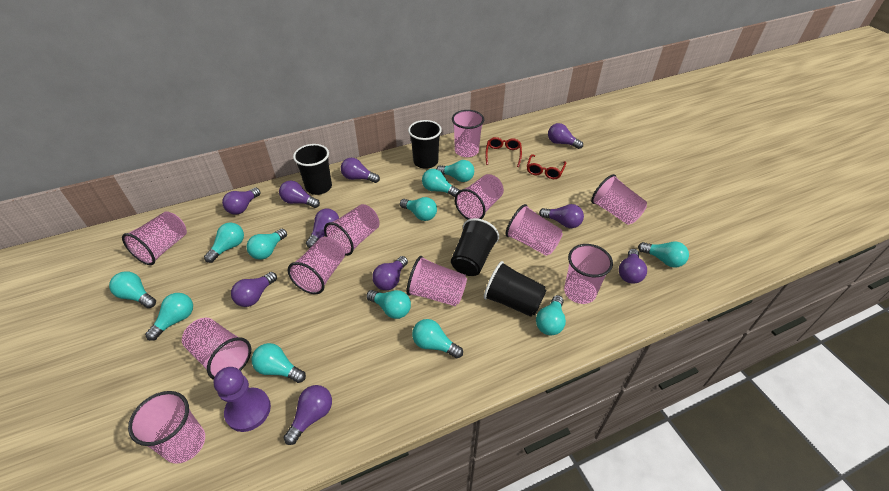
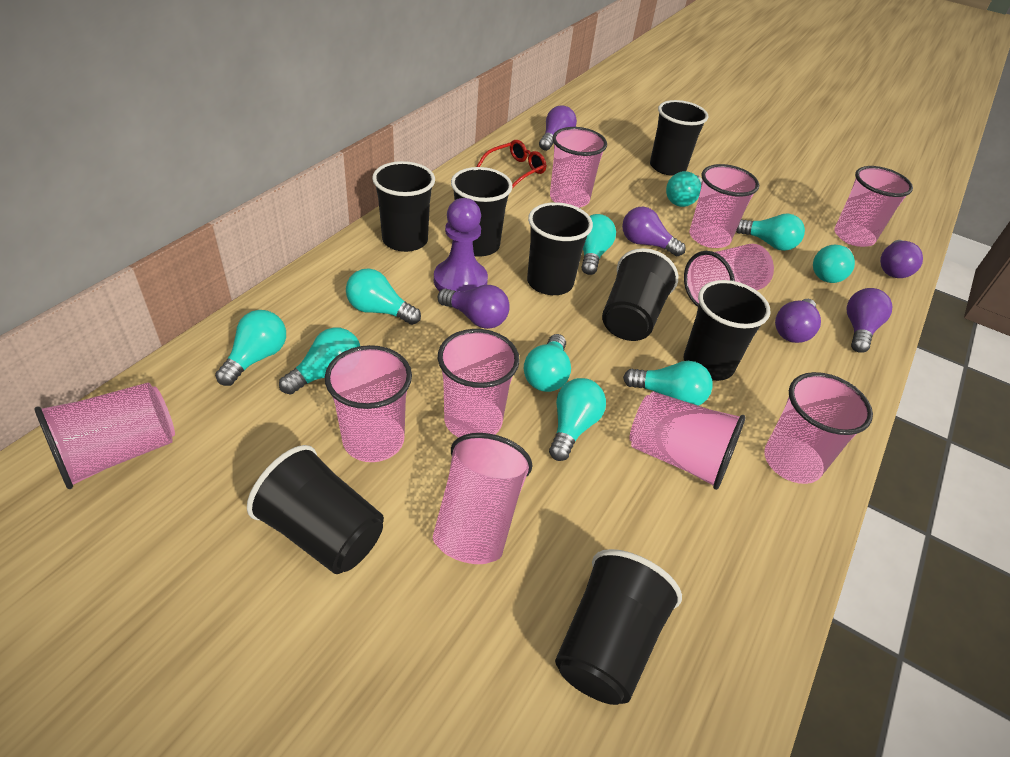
black cup: [293,144,332,195] [408,120,442,169] [451,218,499,276] [484,261,546,317] = 4 -> [247,445,384,574] [372,161,435,252] [451,167,513,257] [527,202,593,295] [555,549,682,705] [602,248,678,341] [650,100,708,176] [684,280,770,381] = 8
pink cup: [122,211,187,265] [128,391,205,464] [182,318,251,380] [288,237,345,294] [324,204,380,256] [407,256,467,306] [452,110,484,157] [455,174,504,219] [506,204,563,256] [564,244,613,304] [591,174,647,225] = 11 -> [34,383,175,489] [325,345,412,462] [433,433,532,564] [438,329,520,438] [550,127,607,208] [629,391,746,490] [684,244,774,307] [689,164,759,248] [764,372,873,484] [834,166,913,247] = 10
purple light bulb: [222,187,260,215] [231,272,277,307] [279,181,320,208] [283,385,332,445] [306,209,339,248] [341,158,380,183] [372,256,408,290] [539,204,584,228] [548,123,583,149] [619,249,647,284] = 10 -> [438,285,510,329] [539,106,577,151] [622,207,686,256] [775,299,821,343] [847,288,893,353] [880,240,923,278] = 6
red glasses: [485,137,522,167] [527,154,566,179] = 2 -> [476,140,547,188] = 1
turquoise light bulb: [109,271,156,308] [145,293,193,341] [204,223,244,263] [247,229,287,260] [252,343,306,383] [366,290,411,319] [400,197,437,221] [412,319,463,358] [422,169,459,197] [436,160,474,182] [536,295,566,335] [638,242,689,268] = 12 -> [215,310,286,386] [279,327,360,395] [346,268,421,325] [524,334,571,392] [549,378,606,461] [582,214,616,275] [623,361,713,406] [666,171,702,207] [736,213,805,251] [813,245,855,283] = 10

